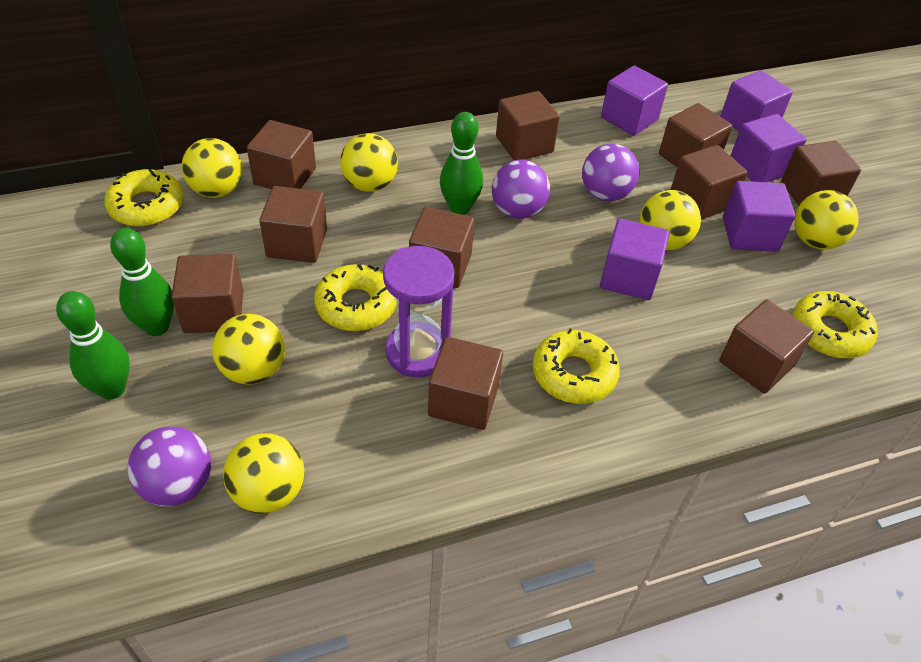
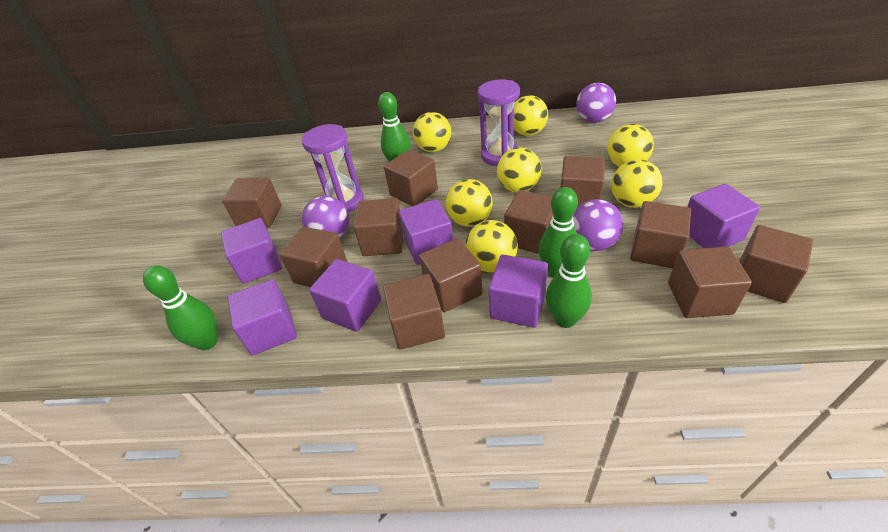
brown cube: [171,254,243,333] [247,120,316,189] [259,186,327,263] [409,207,474,288] [428,337,503,430] [496,91,560,160] [659,103,732,167] [670,145,748,220] [719,299,814,394] [781,141,861,205] = 10 -> [222,177,282,228] [280,227,347,287] [353,198,403,256] [383,274,445,350] [384,149,438,206] [419,238,482,312] [504,190,553,254] [561,156,604,207] [630,201,691,268] [668,246,752,318] [740,225,813,303] = 11
green bowling pin: [56,291,130,400] [110,228,174,336] [440,112,483,215] = 3 -> [143,265,218,350] [378,92,411,162] [539,187,578,278] [546,234,592,328] = 4
purple cube: [600,218,669,300] [601,66,668,136] [720,70,793,131] [723,181,796,252] [731,114,807,182] = 5 -> [221,218,282,284] [228,279,297,356] [309,259,381,332] [399,199,453,265] [488,255,548,328] [687,184,760,248] = 6
purple hourglass: [383,246,455,377] = 1 -> [302,124,364,212] [478,79,520,166] = 2
yellow ball: [182,138,242,198] [212,314,285,385] [223,434,304,513] [340,133,398,192] [639,190,701,250] [794,190,859,250] = 6 -> [413,112,451,152] [446,179,493,227] [465,220,518,272] [497,148,542,193] [514,95,548,136] [607,124,654,167] [611,159,663,208] = 7
yellow donut: [104,169,184,227] [314,264,397,331] [533,329,620,404] [792,291,878,359] = 4 -> none = 0

